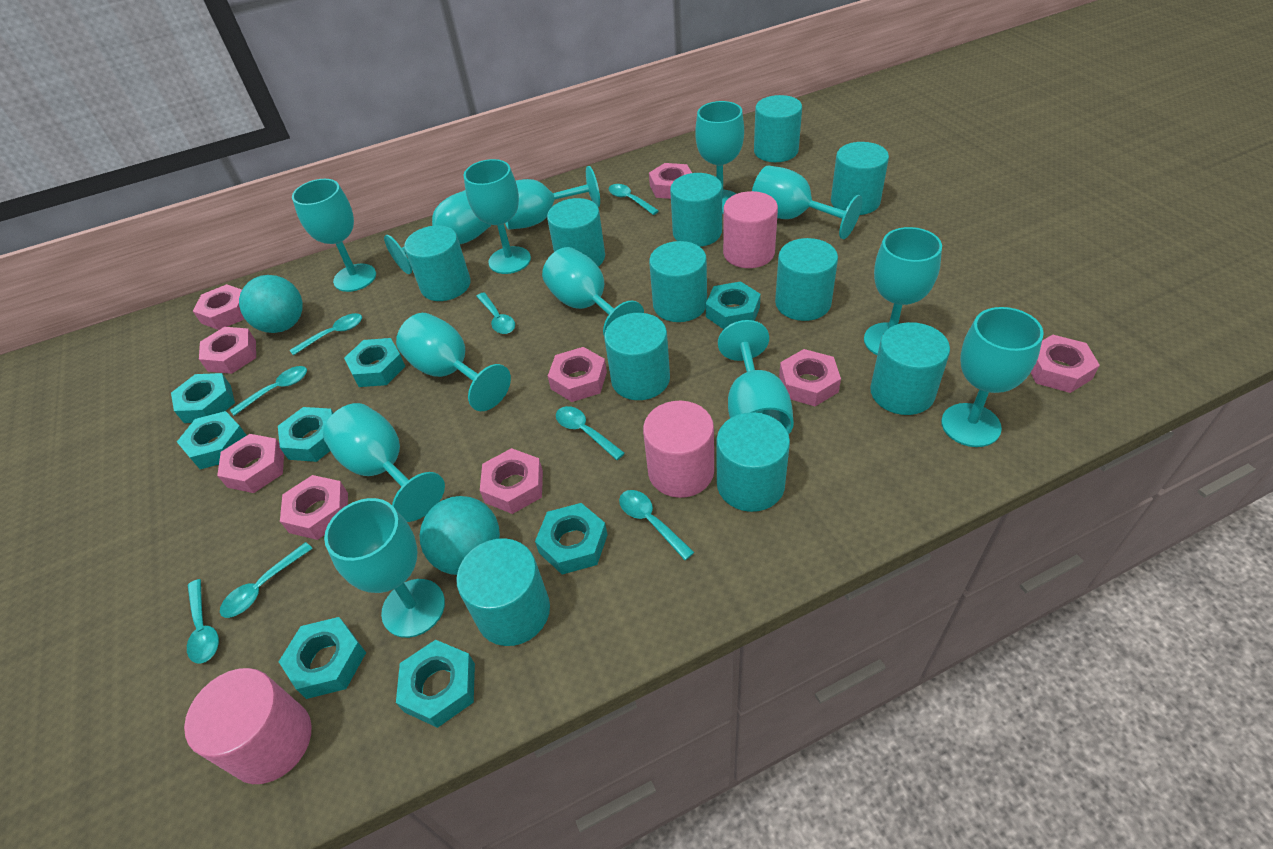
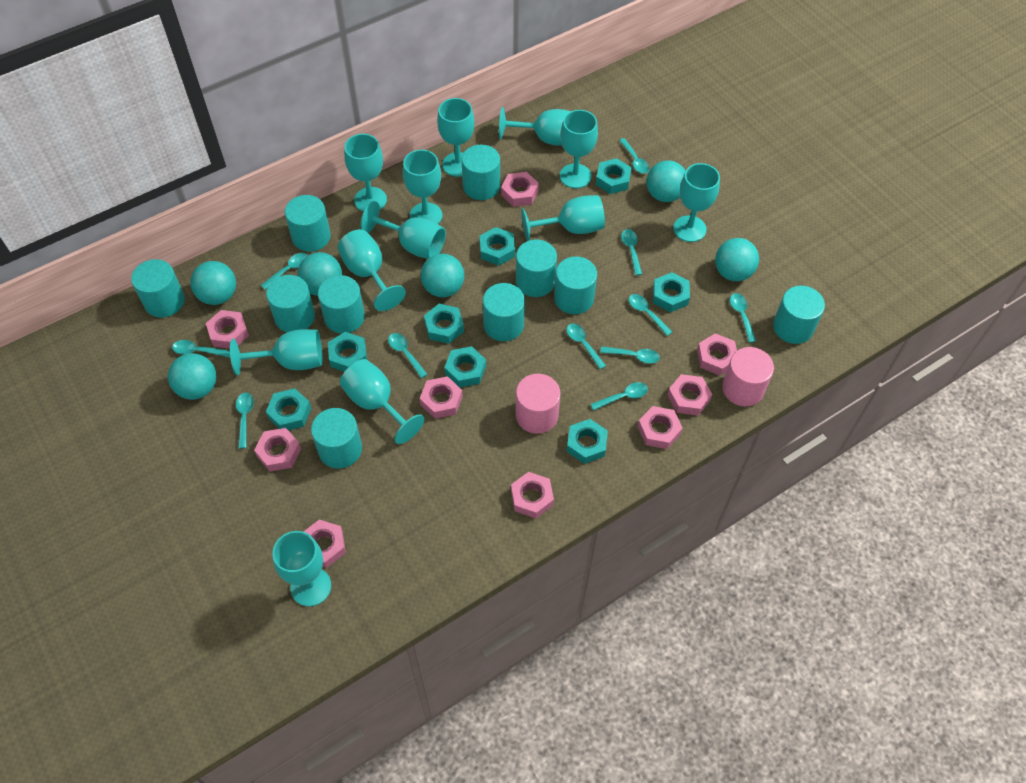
pink cylinder: [184,668,312,784] [643,401,714,498] [723,191,778,268] = 3 -> [515,374,561,434] [722,347,774,407] = 2
turquoise ball: [239,275,303,333] [420,496,500,575] = 2 -> [168,353,217,400] [190,261,236,305] [298,252,342,296] [421,254,465,297] [647,160,685,202] [715,238,759,281] = 6
turquoise cylinder: [404,225,471,301] [456,538,550,646] [547,198,605,267] [604,313,670,400] [649,241,707,322] [670,173,722,247] [716,412,790,512] [754,95,802,162] [775,238,838,321] [831,142,889,215] [870,322,950,415] = 11 -> [131,259,185,318] [266,275,315,332] [285,195,331,252] [311,408,362,469] [318,275,365,334] [462,145,500,200] [483,283,525,341] [516,240,557,297] [554,256,597,314] [773,286,825,344] = 10
turquoise goblet: [292,179,376,292] [323,403,445,522] [324,498,445,638] [384,190,491,274] [396,313,511,411] [463,159,531,274] [505,166,600,230] [542,247,644,335] [695,101,744,214] [718,320,794,434] [752,166,863,239] [864,227,942,355] [941,307,1044,447] = 13 -> [230,329,323,375] [272,531,331,606] [338,229,406,311] [340,359,425,444] [344,134,387,212] [361,201,446,259] [403,150,442,224] [437,98,475,177] [499,107,571,146] [521,195,605,241] [560,110,598,188] [673,163,720,242] = 12
turquoise spoon: [187,579,219,664] [220,542,313,618] [230,366,307,416] [290,313,362,356] [476,292,515,334] [556,406,625,460] [609,184,659,215] [619,490,695,560] = 8 -> [172,340,230,358] [236,393,254,449] [260,253,308,290] [388,333,427,378] [566,324,606,369] [590,382,648,411] [600,346,660,364] [619,138,650,174] [621,229,642,276] [629,294,672,336] [730,293,756,343] = 11

